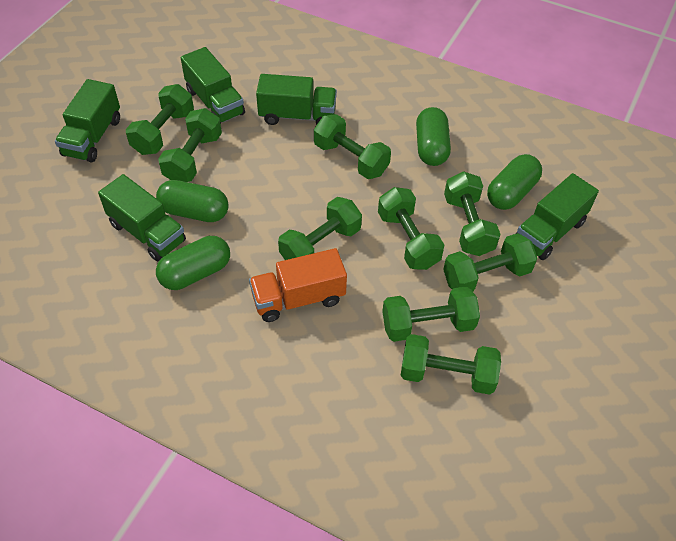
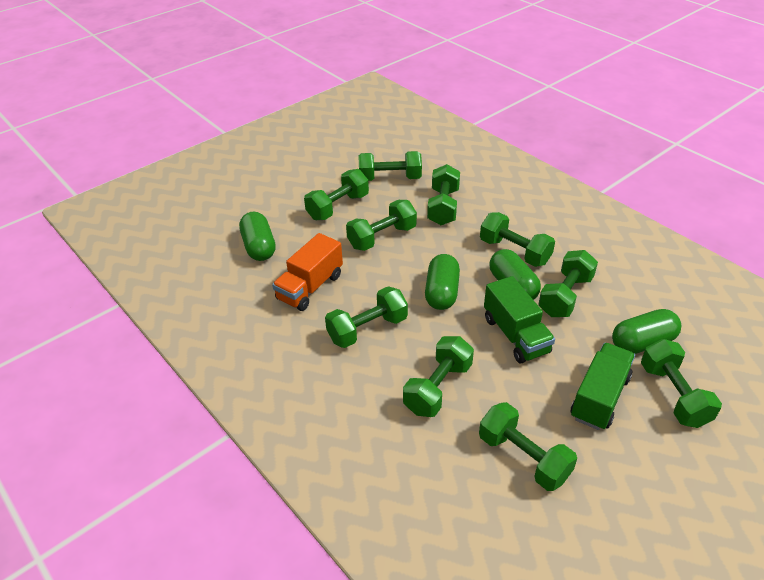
green dumbbell: [126,84,194,155] [158,108,222,182] [278,197,362,260] [314,114,391,179] [378,187,444,270] [382,286,480,342] [400,334,501,395] [443,233,537,291] [444,171,501,256] = 9 -> [304,169,369,220] [325,286,408,348] [346,200,417,251] [358,151,422,181] [403,336,474,417] [427,164,460,225] [479,402,577,491] [480,212,555,267] [538,250,598,317] [641,339,722,428] = 10
green truck: [55,79,120,163] [98,174,186,261] [181,47,245,124] [256,74,337,125] [516,173,599,260] = 5 -> [484,276,555,364] [571,343,635,430] = 2

